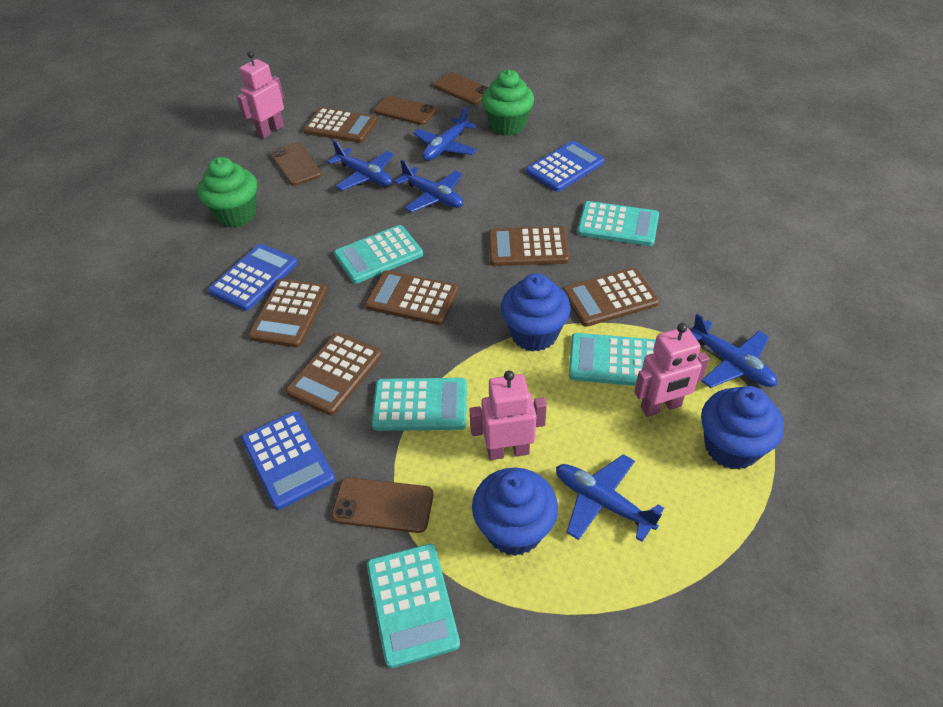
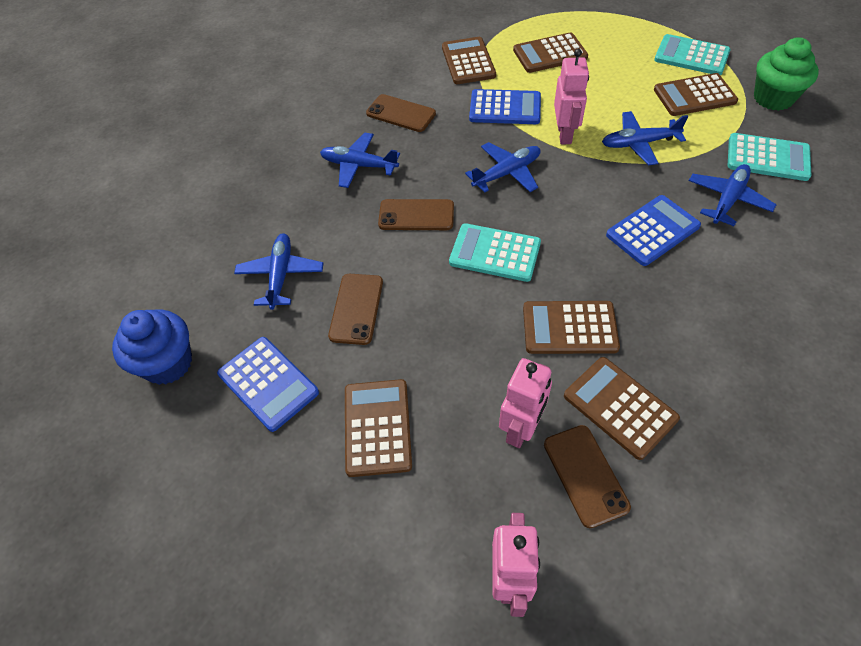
blue cupcake: [472,468,558,556] [501,273,571,352] [701,386,784,470] = 3 -> [112,310,192,385] = 1
green cupcake: [198,157,257,227] [482,69,534,136] = 2 -> [754,37,819,111] = 1
turquoise calculator: [334,225,423,283] [367,544,460,668] [372,378,467,431] [569,333,656,386] [577,201,659,246] = 5 -> [449,223,541,282] [654,34,731,75] [728,133,811,181] = 3

